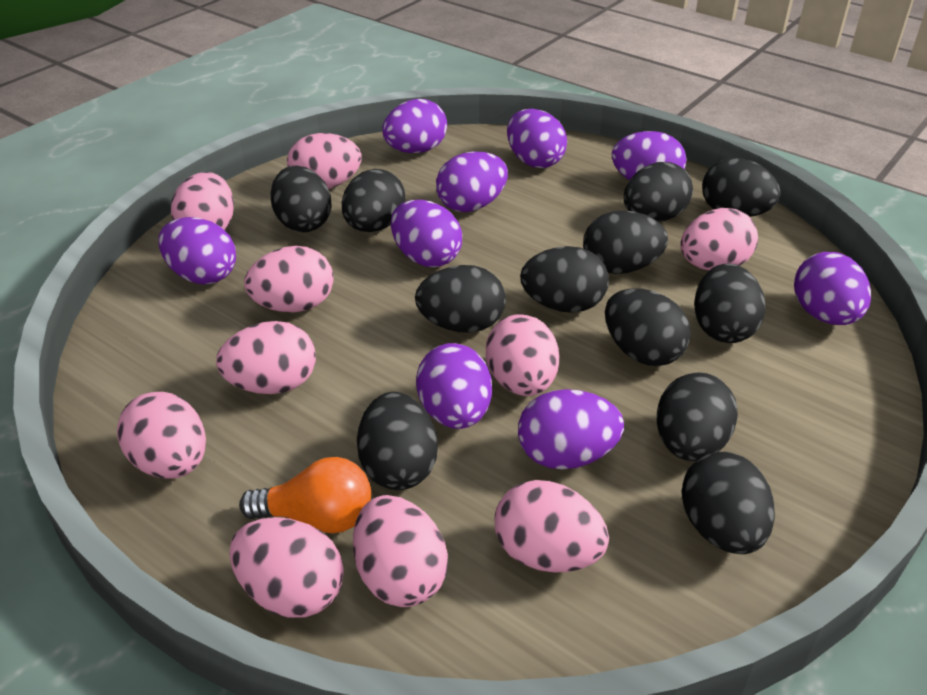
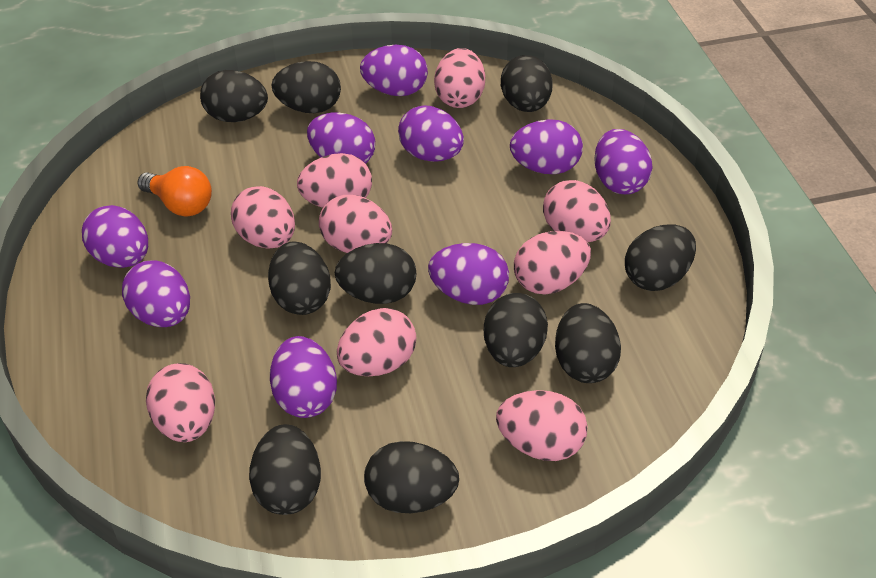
black egg: [270,166,332,232] [342,169,405,232] [357,392,438,490] [415,265,505,333] [520,246,609,313] [583,210,668,274] [605,288,691,366] [624,162,693,222] [657,372,738,461] [681,452,775,554] [694,263,766,343] [702,158,781,217] = 12 -> [200,70,268,122] [249,424,321,515] [268,241,331,315] [271,61,341,113] [335,243,416,304] [364,441,459,513] [484,293,548,367] [501,55,553,112] [555,303,621,383] [625,224,696,291] = 10
pink egg: [117,392,206,479] [171,172,234,230] [216,321,316,394] [229,517,344,618] [244,246,334,312] [287,133,362,189] [353,495,448,607] [486,314,559,396] [495,480,609,573] [680,208,758,270] = 10 -> [146,363,215,442] [231,186,295,249] [297,153,372,208] [319,195,392,253] [337,308,416,376] [434,48,485,108] [496,390,588,461] [514,231,591,295] [543,180,611,242] = 9

